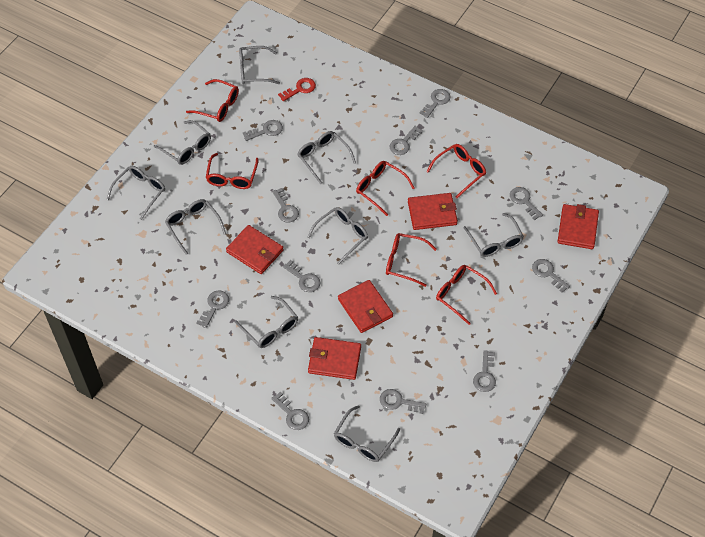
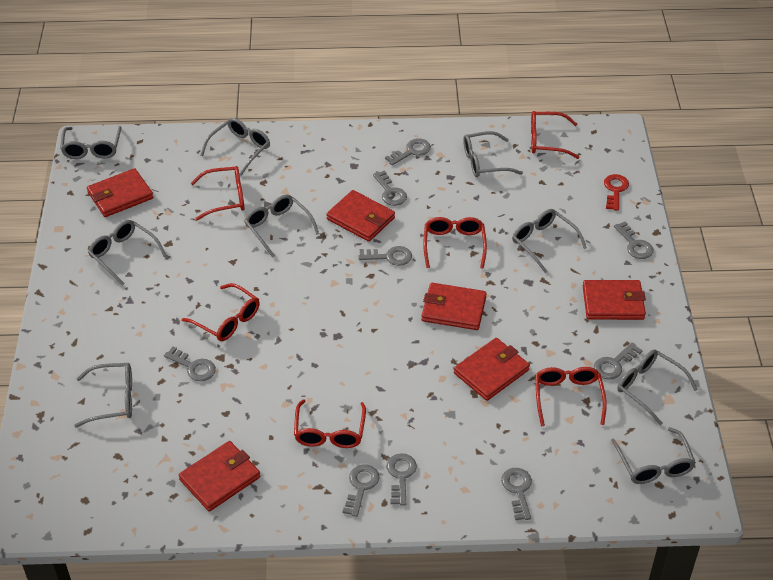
grey key: [197,290,229,328] [243,120,283,141] [271,392,309,430] [272,188,299,222] [283,260,321,292] [380,389,426,414] [389,126,423,155] [419,89,450,118] [473,350,496,392] [510,187,543,220] [532,259,570,293] = 11 -> [164,346,216,381] [343,465,380,517] [358,246,412,266] [373,170,407,206] [385,139,431,165] [387,453,417,506] [501,468,532,520] [594,342,643,380] [614,222,653,259] = 9
red wallet: [226,225,284,274] [308,337,361,380] [338,280,393,333] [408,193,458,230] [557,204,599,249] = 5 -> [87,168,153,217] [179,441,260,511] [326,190,395,242] [421,283,487,330] [454,338,530,401] [583,280,646,320] = 6

